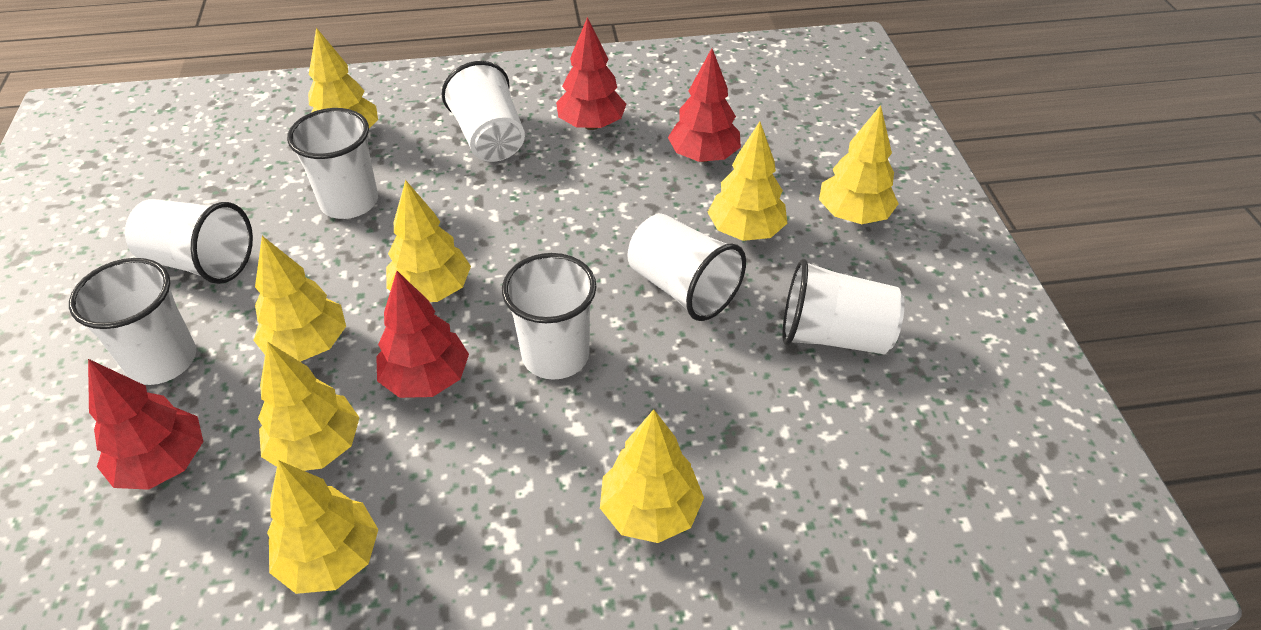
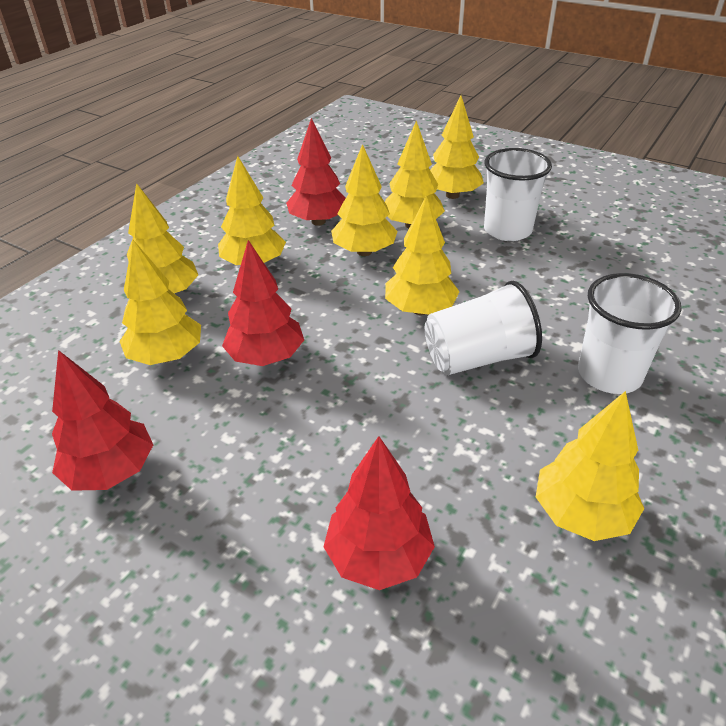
white cup: [69,258,196,385] [125,199,253,284] [287,108,378,219] [442,61,525,162] [502,253,596,380] [627,214,746,321] [782,259,905,354] = 7 -> [425,281,542,375] [484,148,552,241] [578,273,682,394] = 3

